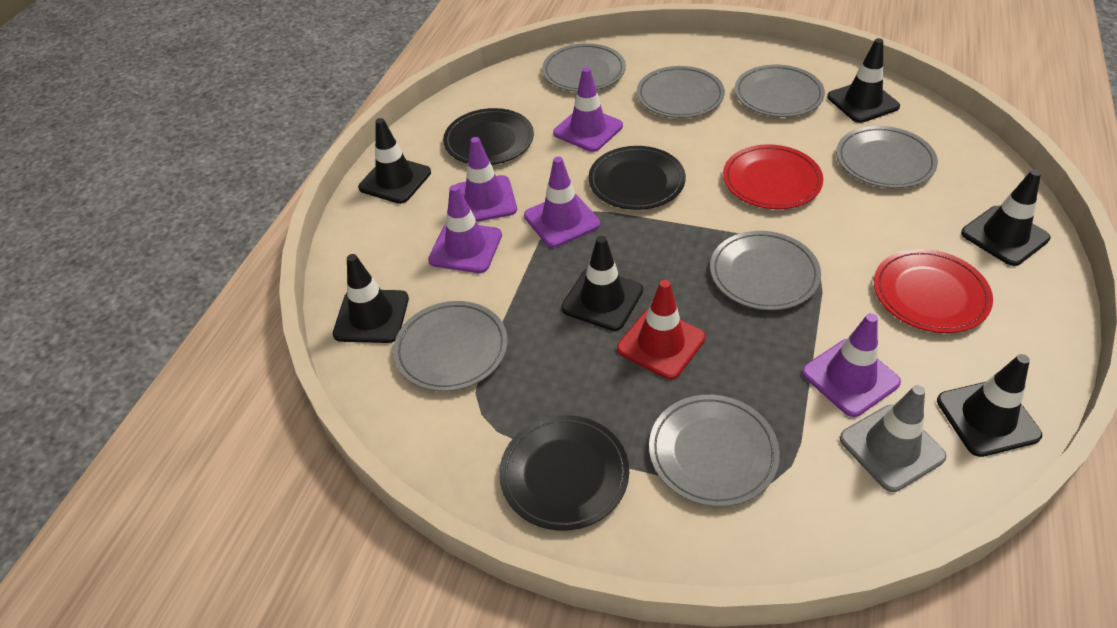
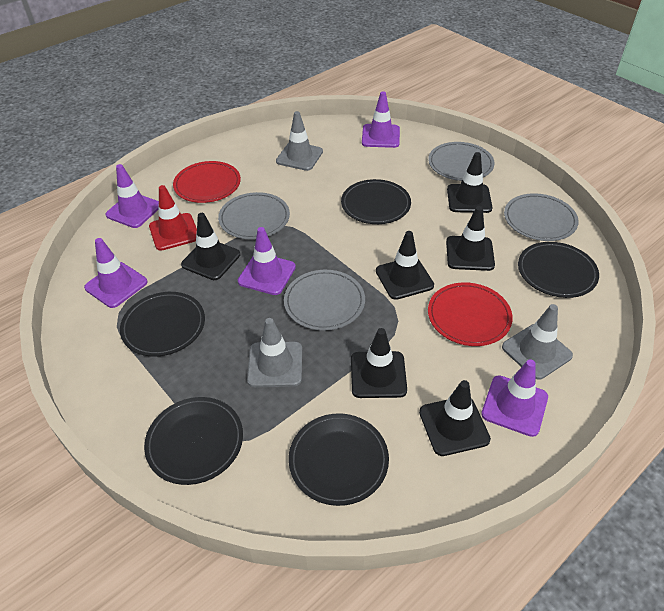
black plate: [443,108,534,165] [499,415,629,531] [588,146,686,210] = 3 -> [120,292,205,357] [144,397,243,485] [289,413,389,506] [341,179,411,224] [518,242,599,298] = 5
grey plate: [393,301,508,391] [542,43,626,92] [637,66,725,118] [649,395,780,507] [710,231,821,310] [735,65,825,117] [836,126,938,188] = 7 -> [218,192,290,239] [284,270,365,331] [428,142,495,181] [504,193,579,241] = 4
grey traffic cone: [840,385,947,492] = 1 -> [247,318,302,387] [276,111,323,171] [502,304,573,380] = 3

